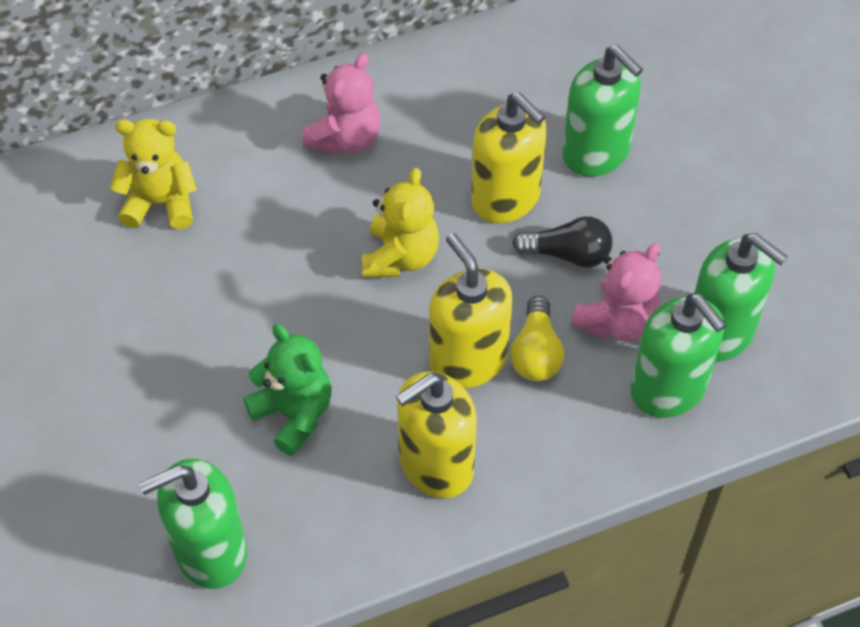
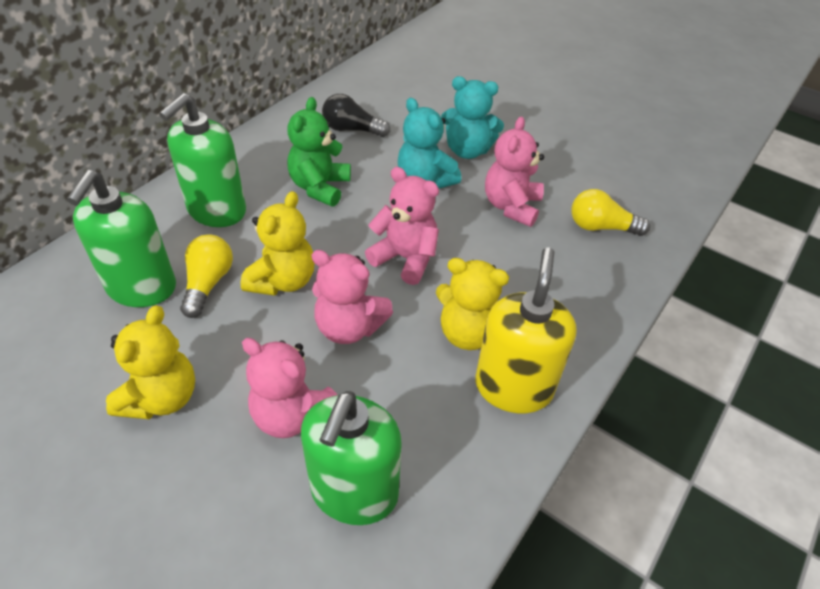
green soap dispenser: [139,459,247,589] [562,45,643,177] [631,293,726,418] [694,233,788,362] = 4 -> [67,170,176,307] [159,93,246,227] [301,391,402,525] = 3
pink teddy bear: [302,53,381,155] [571,243,661,341] = 2 -> [242,338,337,438] [312,250,393,344] [365,167,439,285] [485,117,544,227] = 4
turquoise teddy bear: none = 0 -> [398,98,461,189] [441,76,504,159] = 2
yellow light bulb: [510,296,564,381] = 1 -> [180,234,233,318] [571,189,650,236] = 2
yellow soap dispenser: [396,372,477,498] [429,233,513,388] [471,92,547,223] = 3 -> [475,247,577,413] = 1
yellow teddy bear: [110,119,197,230] [362,168,439,278] = 2 -> [106,305,195,419] [241,191,314,296] [436,258,509,350] = 3

